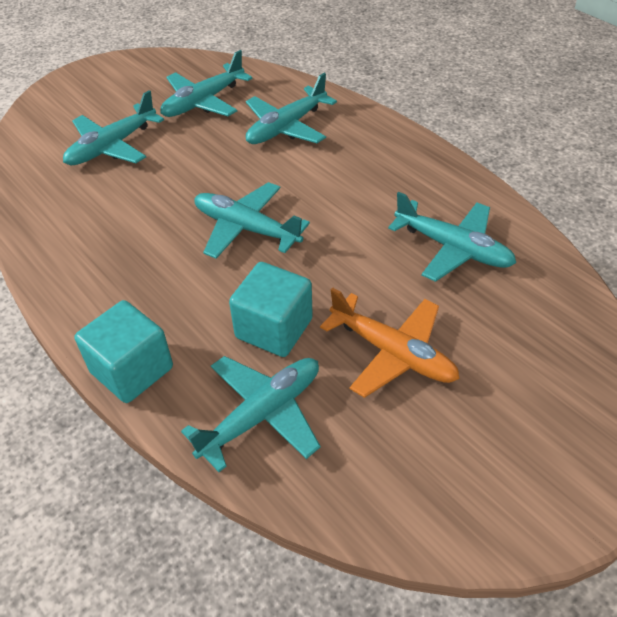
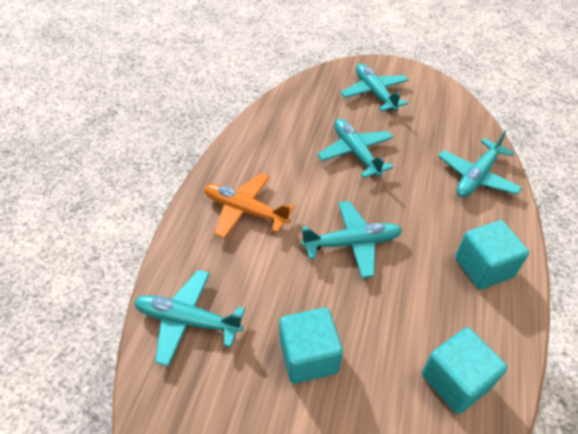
turquoise cube: [75,300,173,403] [229,262,313,357] = 2 -> [279,307,343,384] [422,328,507,414] [455,220,529,290] = 3
turquoise plane: [63,90,164,165] [160,50,253,117] [181,356,321,472] [194,182,310,259] [246,73,337,144] [388,192,516,282] = 6 -> [134,270,245,366] [301,201,402,278] [317,119,394,178] [341,64,409,111] [438,130,522,197] = 5

